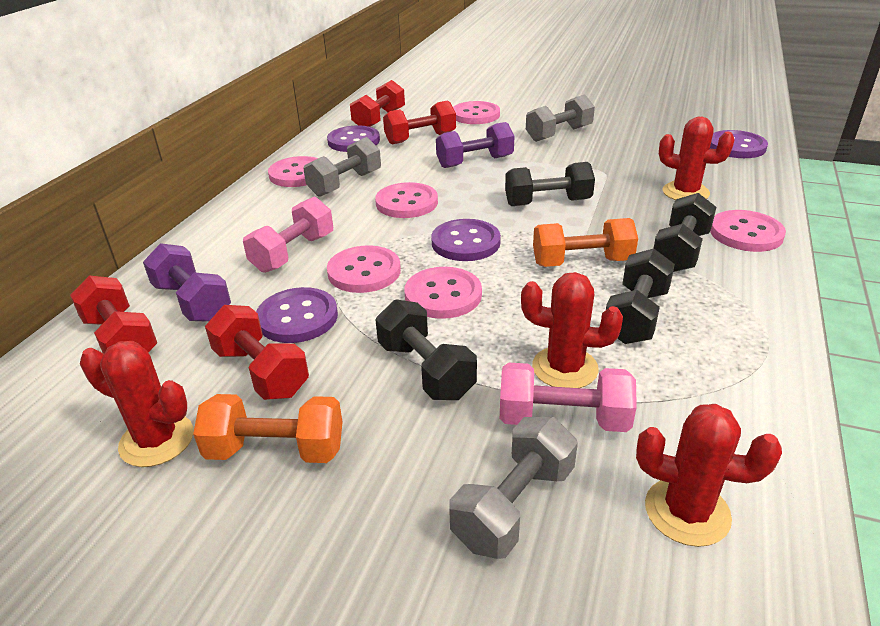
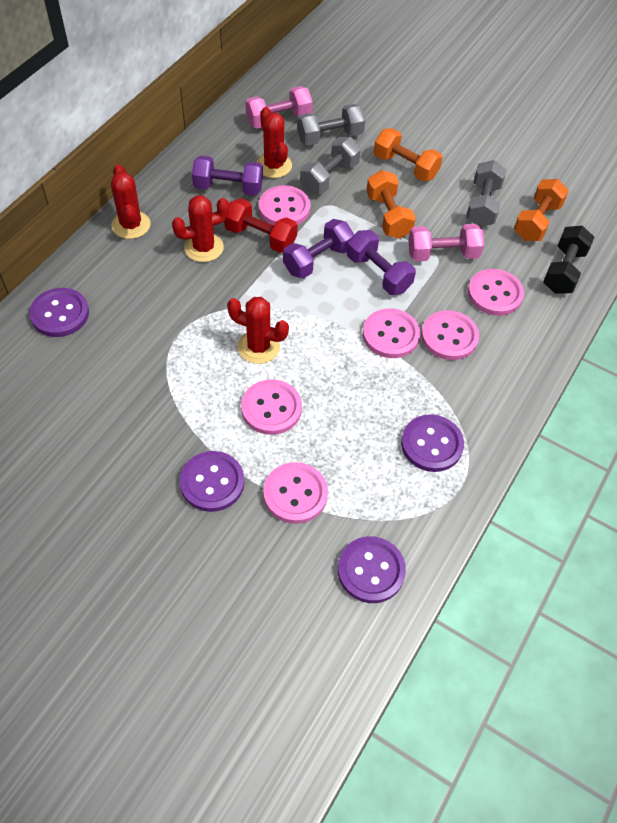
black dumbbell: [375,299,477,400] [505,162,595,206] [606,248,675,344] [654,193,716,272] = 4 -> [543,226,594,294] = 1
orange dumbbell: [193,394,343,463] [533,218,638,267] = 2 -> [366,170,416,239] [374,128,443,182] [514,179,569,241] = 3
purple dumbbell: [143,243,231,322] [436,122,514,168] = 2 -> [192,155,263,196] [283,219,354,279] [347,230,416,295] = 3
red dumbbell: [70,275,157,354] [205,305,309,400] [350,80,405,127] [383,100,456,144] = 4 -> [224,198,298,253] = 1

